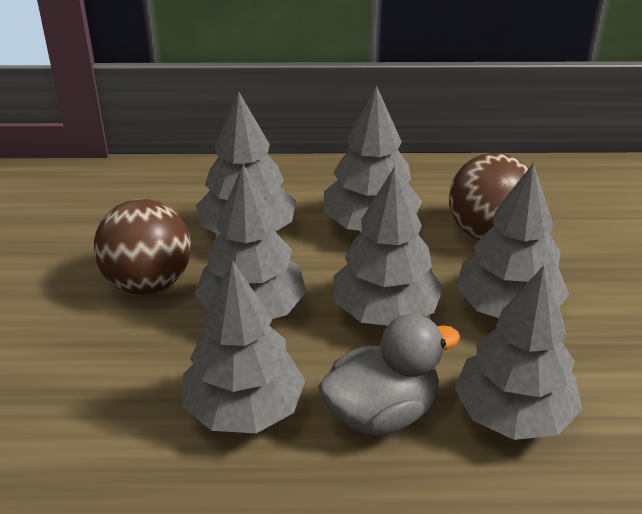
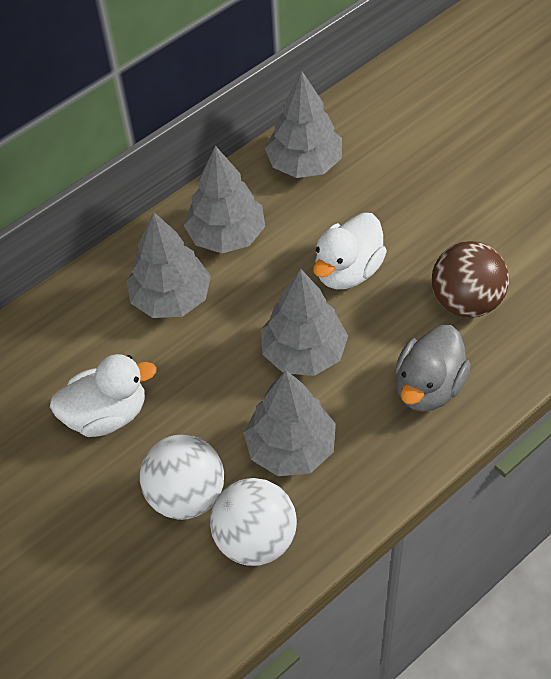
brown ball: [94,199,191,295] [449,153,529,240] = 2 -> [432,241,509,318] = 1
grey tree: [182,260,305,433] [194,165,307,319] [196,92,296,234] [324,86,422,231] [333,166,444,326] [455,266,582,440] [456,162,569,318] = 7 -> [127,212,211,318] [184,146,265,253] [243,370,336,476] [261,269,348,376] [265,71,342,178] = 5
white ball: none = 0 -> [140,435,224,520] [210,478,297,566] = 2
white duck: none = 0 -> [50,354,157,437] [313,213,387,289] = 2

